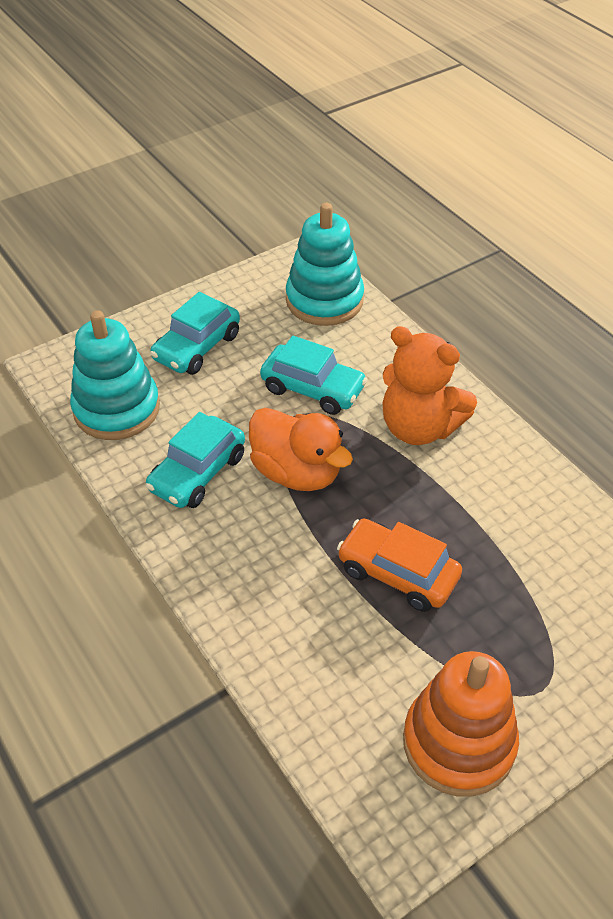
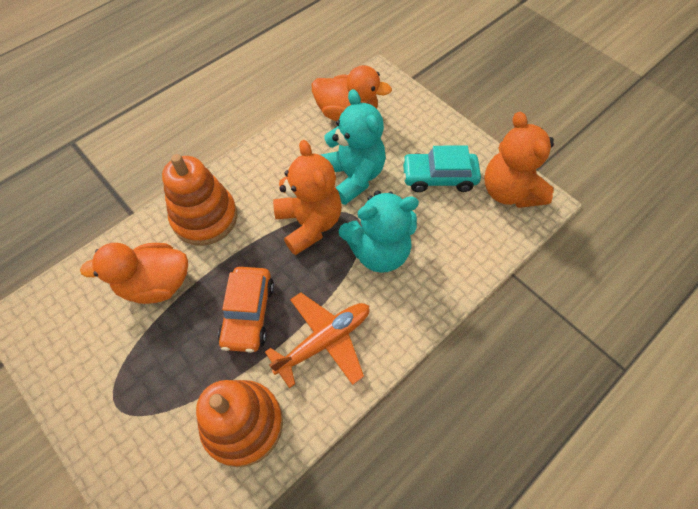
orange duck: [249,408,353,491] = 1 -> [80,243,188,304] [312,65,392,121] = 2
orange plane: none = 0 -> [265,293,369,388] = 1
orange stacking toy: [403,651,519,797] = 1 -> [162,154,237,246] [196,380,283,467] = 2
orange teddy bear: [383,326,477,445] = 1 -> [273,140,342,255] [484,112,554,208] = 2
turquoise car: [145,412,245,508] [150,292,240,375] [260,336,368,415] = 3 -> [402,146,481,192] = 1
turquoise stacking toy: [70,310,160,440] [286,203,364,326] = 2 -> none = 0
turquoise teddy bear: none = 0 -> [321,89,386,205] [339,190,419,273] = 2

